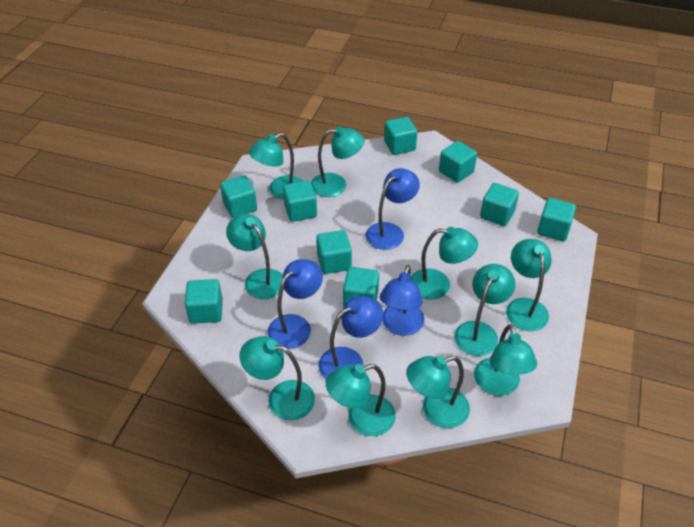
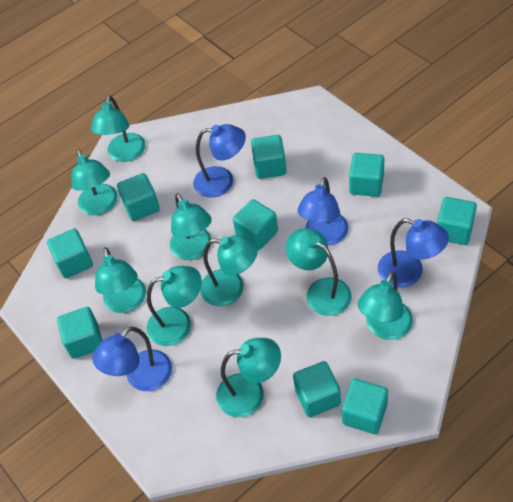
turquoise lamp: [226,214,283,299] [240,336,315,420] [249,133,303,200] [311,126,365,197] [326,364,396,436] [406,356,470,428] [410,227,478,300] [454,264,515,356] [474,324,537,396] [506,239,552,331] = 10 -> [72,149,117,215] [91,96,145,162] [95,247,146,313] [147,266,202,346] [170,193,212,260] [200,235,258,306] [216,338,281,417] [286,228,351,316] [358,272,413,340] = 9

